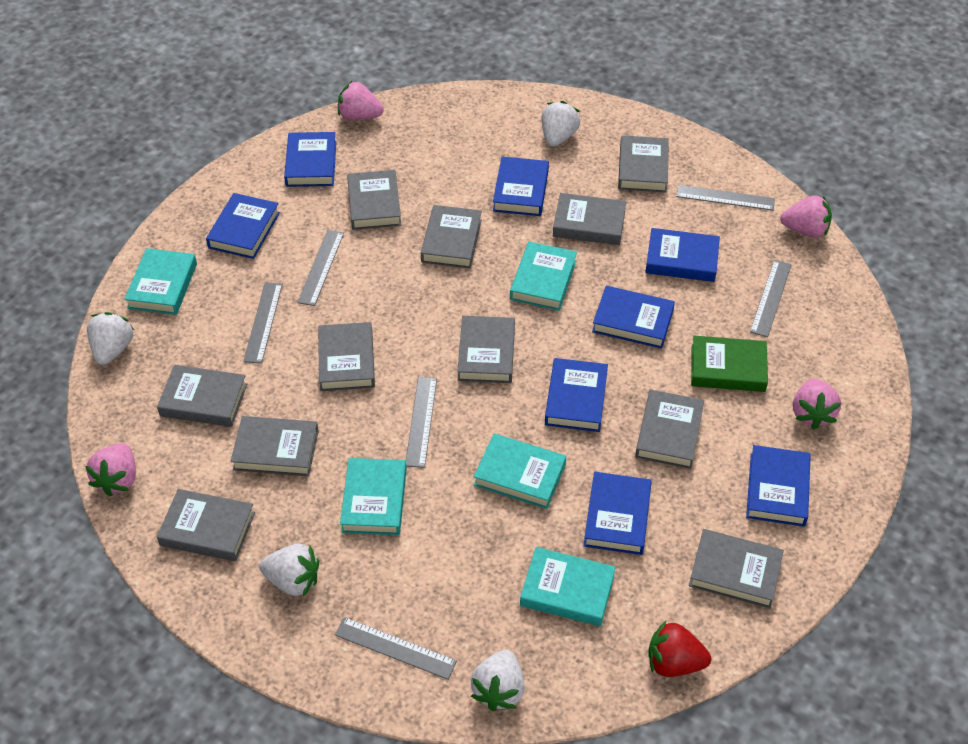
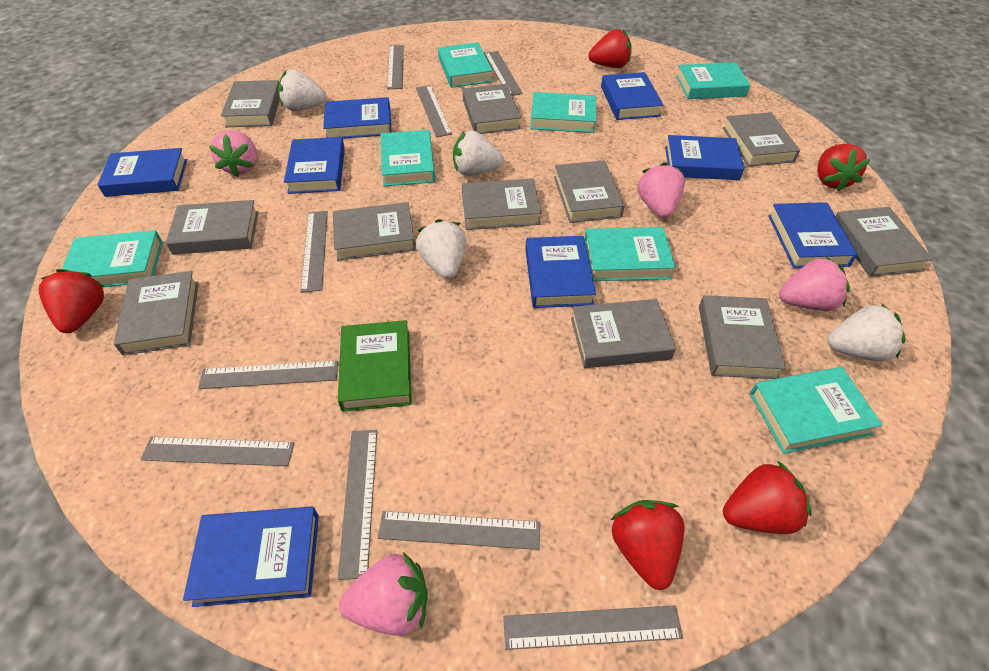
grey ruler: [243,282,282,364] [297,230,344,306] [335,617,457,680] [406,377,437,468] [676,185,775,211] [750,260,792,337] = 6 -> [141,437,294,466] [198,361,338,389] [300,211,328,293] [338,430,377,580] [378,511,540,550] [387,45,404,89] [416,85,452,137] [484,51,523,96] [503,605,683,650] = 9
red strawberry: [648,621,711,677] = 1 -> [38,269,105,333] [589,29,632,68] [611,500,684,590] [723,460,812,534] [817,144,870,192] = 5
turquoise book: [124,248,197,315] [340,458,407,535] [474,434,566,509] [510,241,577,311] [520,547,616,626] = 5 -> [62,230,163,287] [381,130,435,186] [438,42,493,88] [530,92,596,133] [584,227,676,281] [676,62,750,99] [750,367,882,454] = 7

